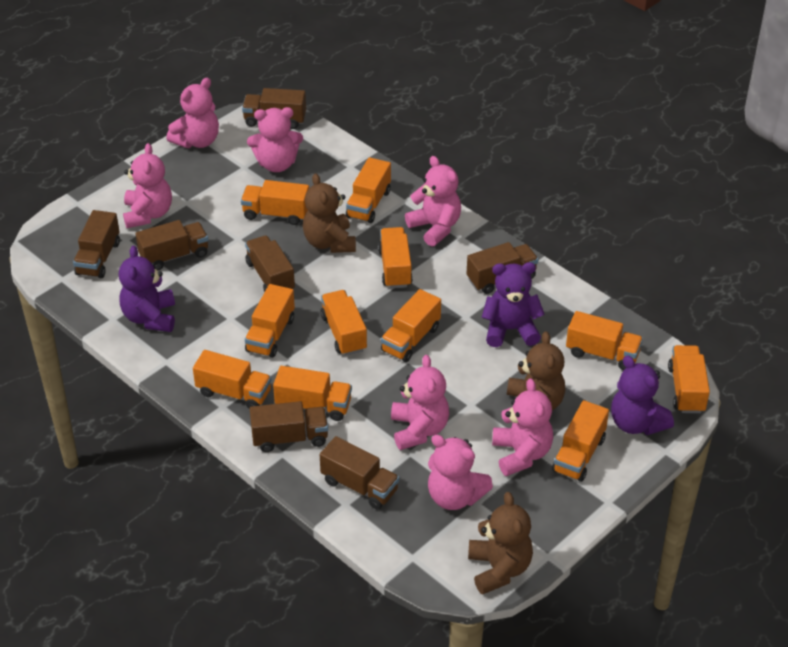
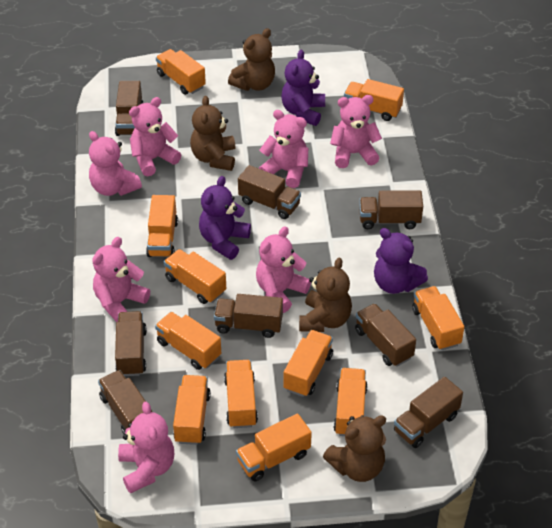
brown teddy bear: [303,173,356,253] [468,492,533,595] [507,331,565,410] = 3 -> [190,96,236,171] [228,28,275,91] [299,258,352,332] [323,415,386,482] = 4
brown truck: [73,210,120,278] [135,220,208,270] [242,88,306,129] [245,235,295,292] [250,401,328,452] [320,436,399,510] [467,242,538,294] = 7 -> [98,370,152,434] [115,81,144,136] [115,311,147,376] [214,294,283,338] [238,165,301,219] [355,303,416,367] [359,191,423,229] [394,377,463,448] = 8

